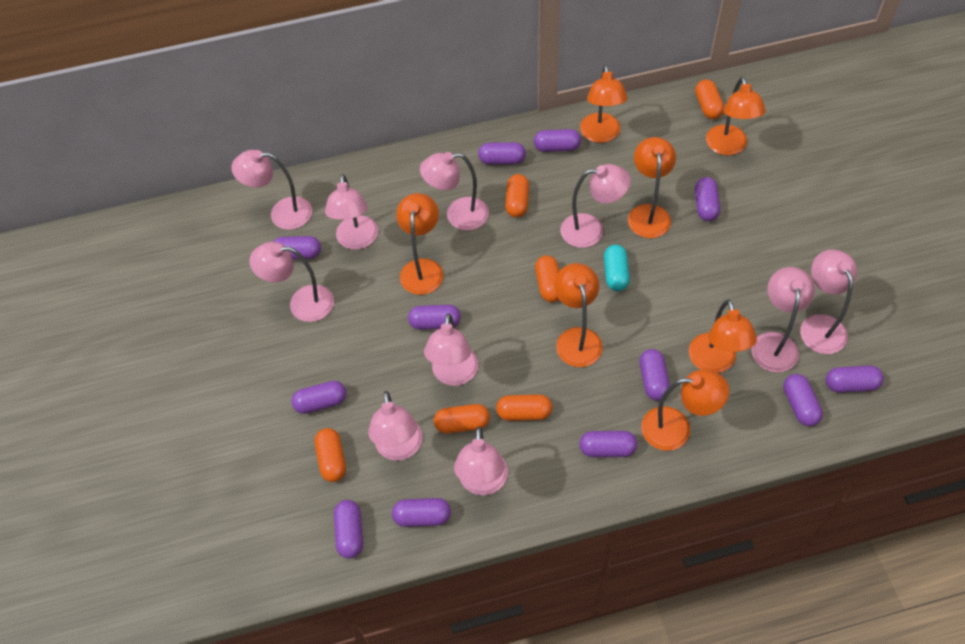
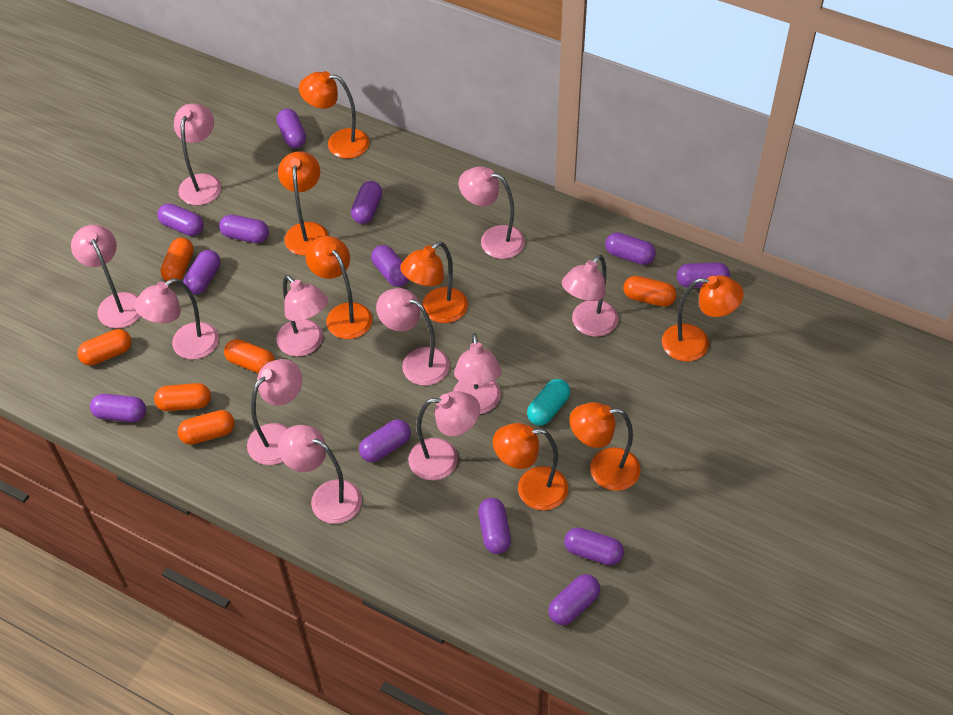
pink lamp: [231,150,312,230] [250,242,334,322] [325,174,378,250] [368,391,422,461] [420,152,489,230] [424,313,478,386] [454,427,508,495] [560,164,631,248] [751,267,815,372] [800,249,857,354] = 10 -> [71,225,140,328] [134,278,219,359] [174,104,221,205] [247,359,302,465] [277,275,328,357] [278,425,362,524] [376,288,450,386] [408,391,480,480] [453,333,502,414] [459,166,525,259] [562,255,618,337] = 11
purple capsule: [273,236,321,259] [292,381,347,414] [334,500,363,559] [392,498,451,527] [408,305,461,330] [478,142,526,165] [534,129,581,152] [579,431,637,457] [640,349,670,401] [695,177,720,221] [783,374,823,426] [826,365,884,393] = 12 -> [90,394,146,422] [157,203,204,236] [183,250,220,295] [219,215,269,243] [277,109,306,148] [351,181,382,224] [359,419,411,462] [371,245,409,287] [478,498,511,554] [548,574,600,625] [564,527,624,565] [605,232,656,265] [677,262,730,288] = 13

